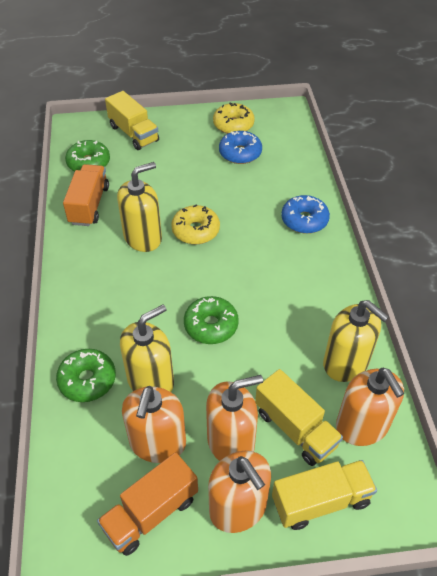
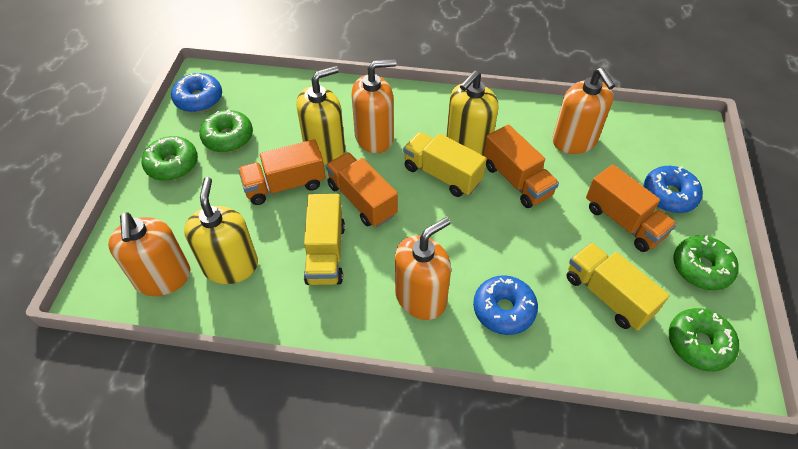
blue donut: [219,131,262,164] [281,195,330,234] = 2 -> [171,73,222,112] [473,275,538,335] [644,166,703,213] = 3
green donut: [56,349,116,402] [65,140,110,171] [184,296,239,344] = 3 -> [142,136,198,181] [199,109,253,152] [669,308,739,371] [673,235,739,290] = 4
orange truck: [63,164,109,226] [97,452,198,556] = 2 -> [238,139,326,205] [326,152,398,227] [483,124,559,208] [586,164,677,252] = 4
yellow donut: [171,205,220,244] [213,103,255,134] = 2 -> none = 0

